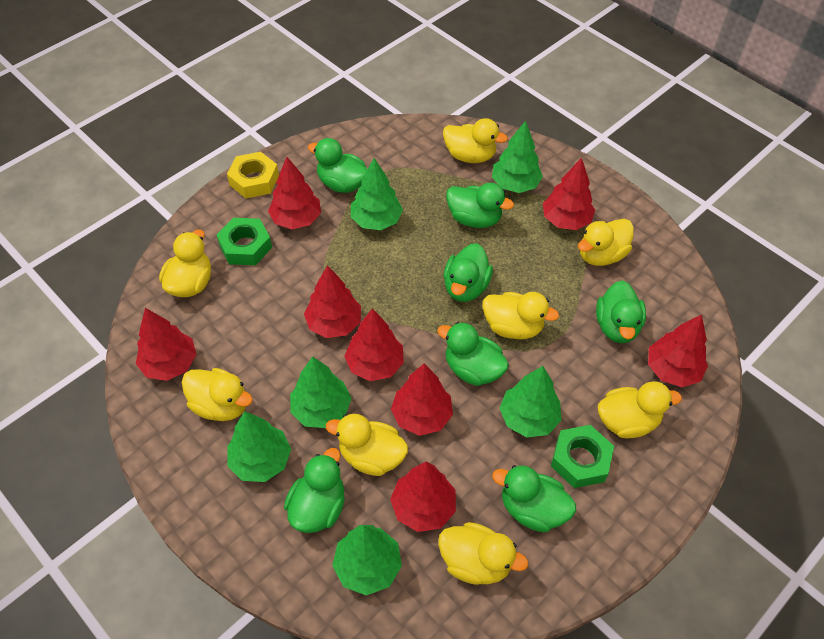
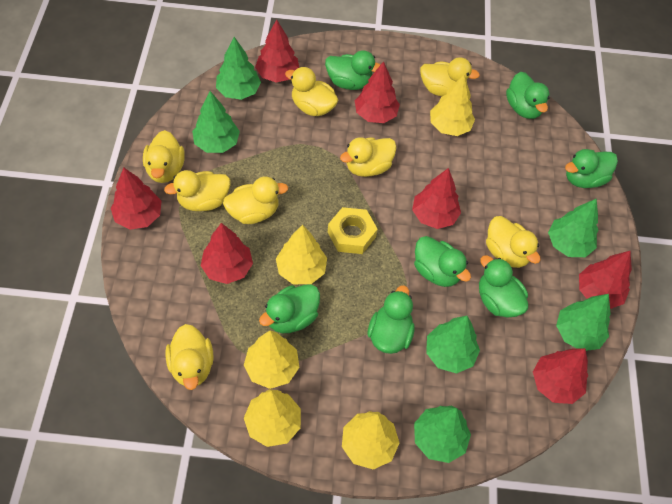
green nut: [217,218,272,265] [551,425,614,488] = 2 -> none = 0
red tree: [136,308,197,381] [268,157,321,229] [304,265,361,338] [344,308,404,381] [390,462,456,532] [391,363,453,436] [543,158,595,230] [648,315,708,387] = 8 -> [111,167,161,230] [201,223,253,284] [255,20,299,83] [355,61,400,123] [412,168,461,229] [533,348,588,404] [579,251,632,309] = 7
yellow tree: none = 0 -> [244,331,299,389] [244,389,301,447] [276,225,327,284] [342,411,400,470] [430,75,475,136] = 5

